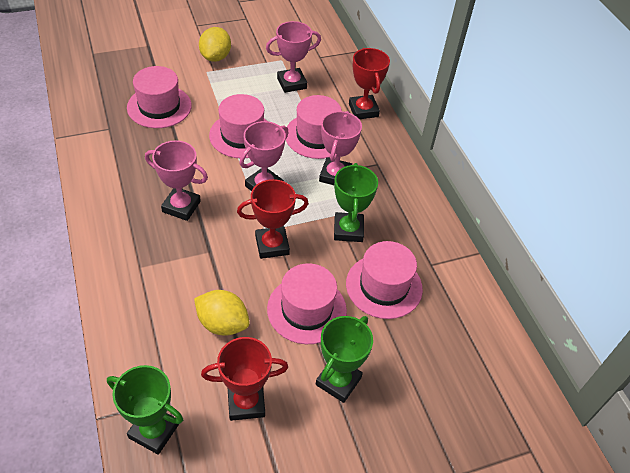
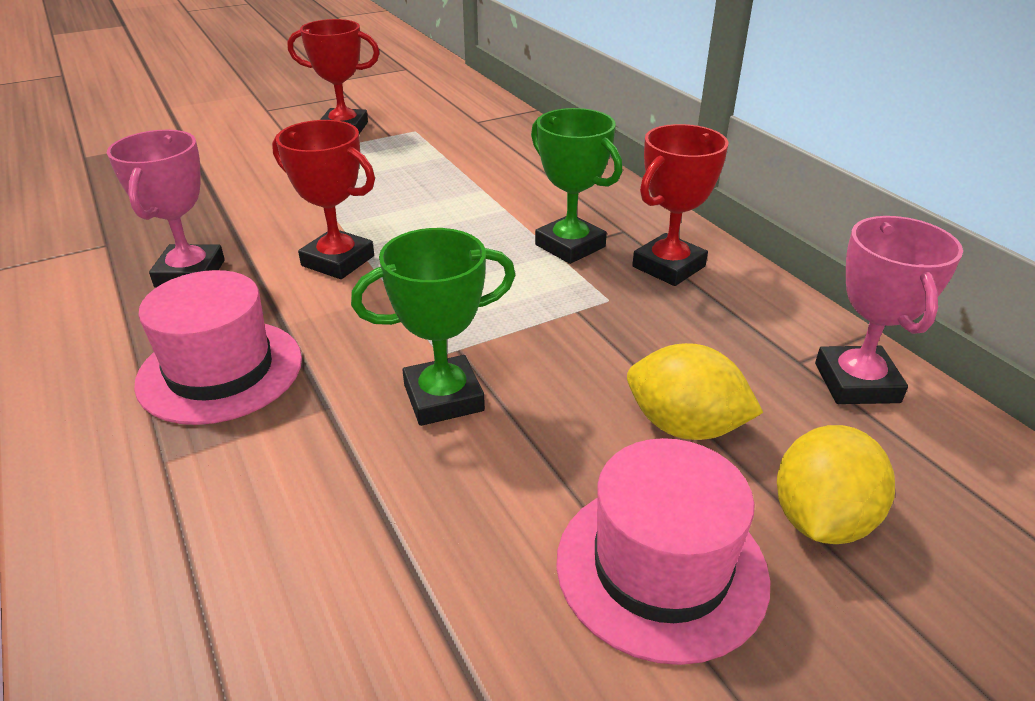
green trophy: [107,365,183,455] [316,316,373,403] [334,163,378,242] = 3 -> [351,228,515,426] [531,108,622,264] = 2
pink hat: [127,66,192,128] [209,94,267,158] [267,263,347,344] [286,95,342,159] [346,241,423,319] = 5 -> [134,270,302,425] [556,438,770,665] = 2
pink trophy: [145,140,208,221] [240,121,289,191] [266,21,321,93] [319,111,362,185] = 4 -> [107,130,225,288] [815,216,963,404] = 2

